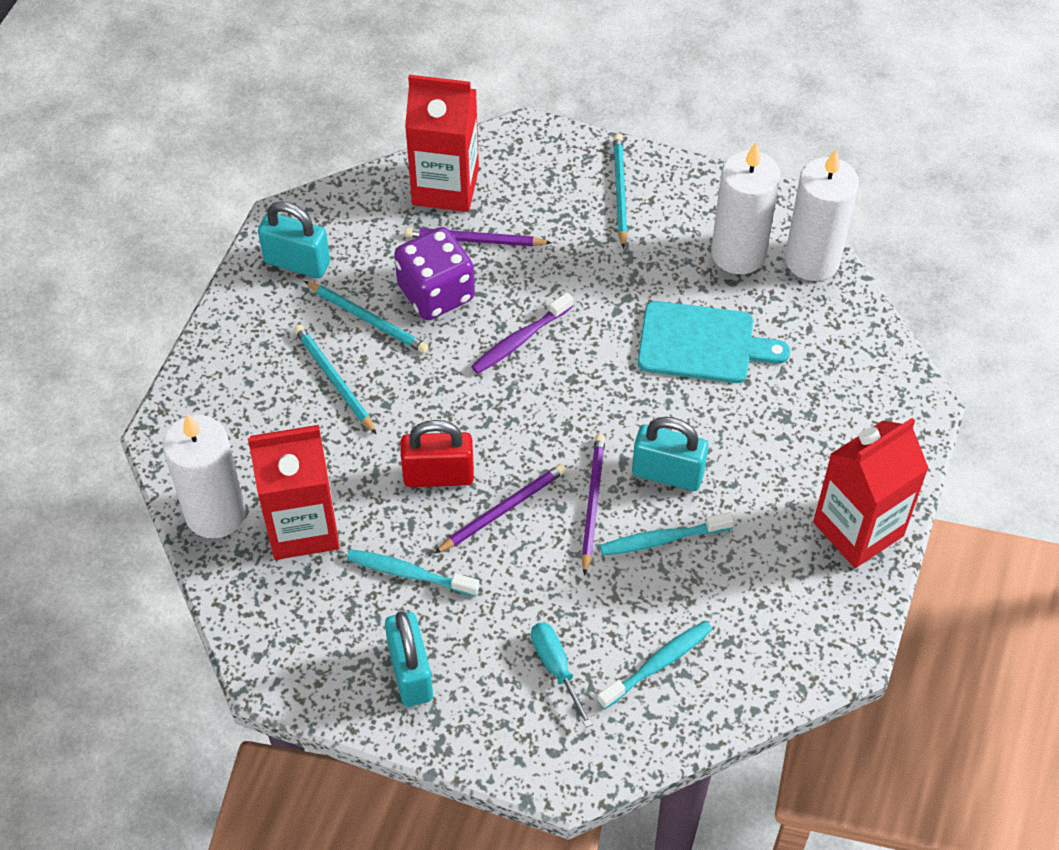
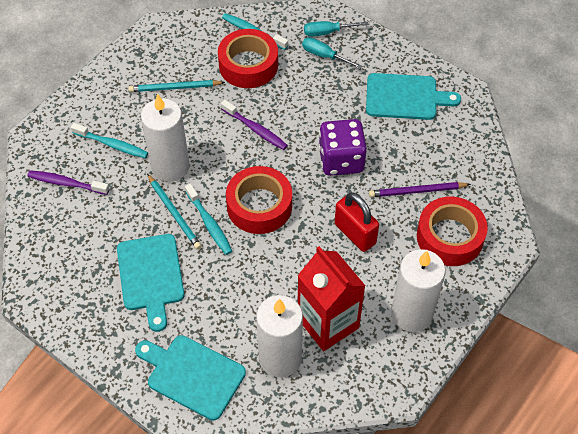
purple pencil: [405,227,552,246] [434,464,566,554] [581,434,605,576] = 3 -> [369,182,471,197] = 1
purple toothbrush: [471,292,573,374] = 1 -> [27,170,110,195] [221,100,288,150] = 2
red carton: [248,425,339,560] [405,75,479,212] [813,418,929,568] = 3 -> [298,246,366,351] = 1
red tape: none = 0 -> [218,29,278,88] [226,166,292,234] [417,197,488,266] = 3
turquoise cutting board: [638,301,790,383] = 1 -> [117,234,184,332] [135,335,246,421] [366,73,461,120] = 3
turquoise padlock: [258,201,330,278] [385,611,433,707] [632,417,708,491] = 3 -> none = 0
turquoise pencil: [294,324,377,435] [304,281,429,353] [613,134,627,249] = 3 -> [129,80,225,92] [147,174,202,249] = 2
turquoise screwdriver: [531,622,593,728] = 1 -> [302,37,362,69] [304,21,368,37] = 2

